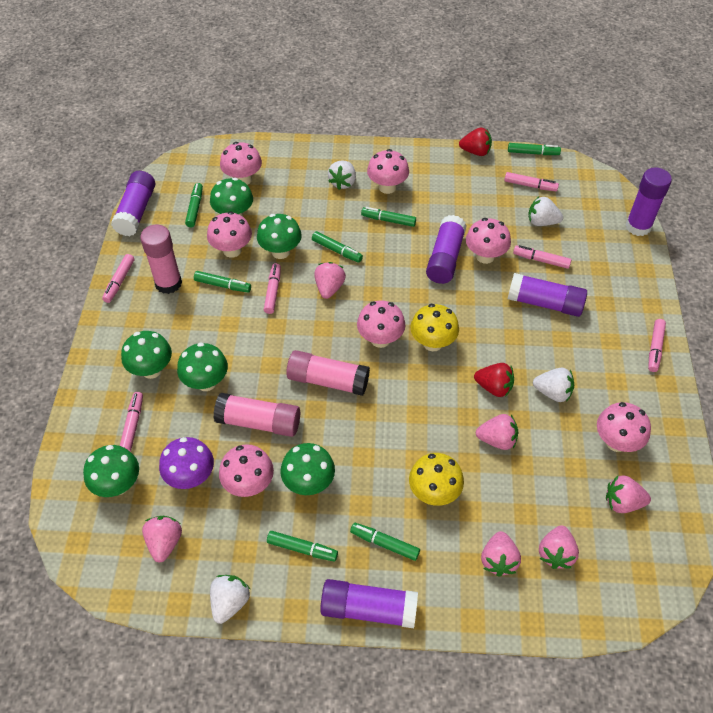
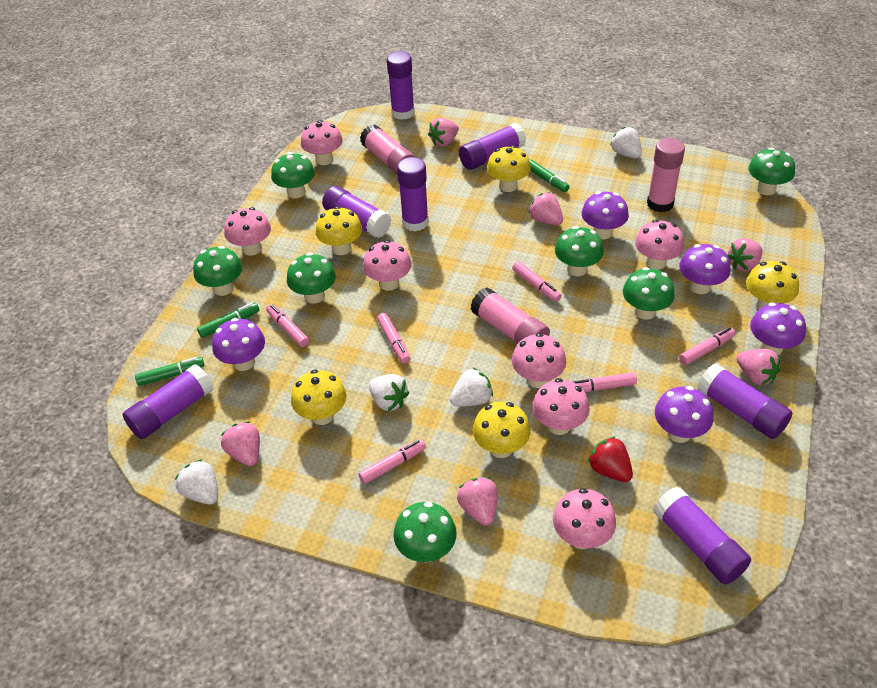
green marker: [185,183,203,227] [194,271,251,293] [267,531,338,561] [312,231,363,263] [350,523,420,561] [361,207,416,227] [508,143,561,155] = 7 -> [135,357,204,386] [197,303,259,338] [529,159,570,192] = 3
green mushroom: [83,445,139,497] [121,331,172,379] [177,342,228,391] [210,178,253,217] [257,214,302,259] [280,443,335,495] = 6 -> [193,246,242,296] [271,152,315,199] [287,253,336,304] [393,502,457,562] [555,226,604,276] [623,267,675,320] [748,147,795,195] = 7
purple glue stick: [111,171,155,236] [320,579,418,628] [426,215,467,284] [508,273,587,317] [625,167,672,236] = 5 -> [122,364,214,439] [322,186,391,238] [387,51,415,120] [397,157,429,231] [459,123,526,170] [653,487,751,585] [697,363,792,439] = 7
purple mushroom: [159,437,214,489] = 1 -> [212,318,265,371] [582,191,629,240] [655,386,713,443] [679,244,730,294] [750,302,806,355] = 5
red strawberry: [459,128,492,156] [474,363,514,397] = 2 -> [588,436,633,482] = 1
yellow mushroom: [409,453,464,506] [410,304,459,351] = 2 -> [291,370,347,425] [316,206,362,255] [473,402,531,458] [487,145,531,192] [746,261,799,309] = 5

